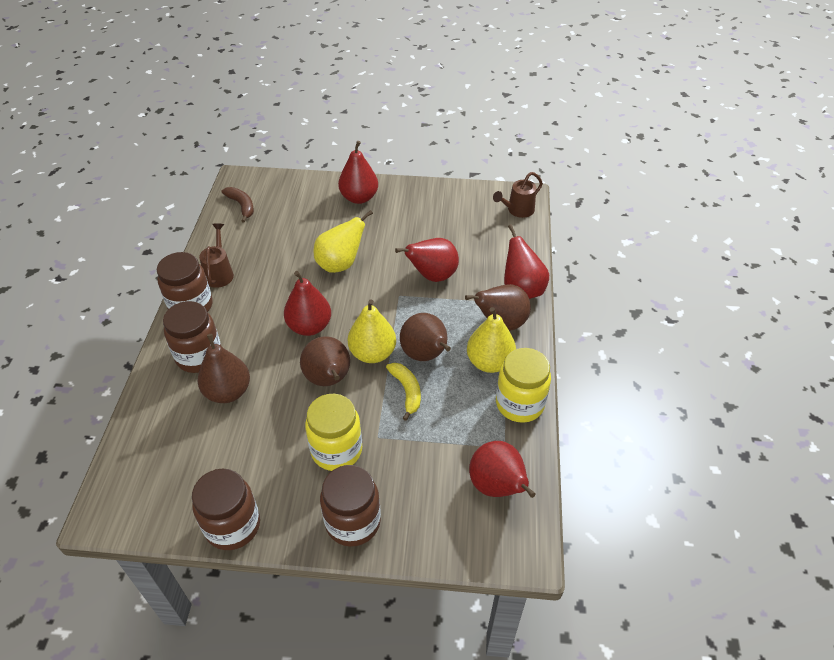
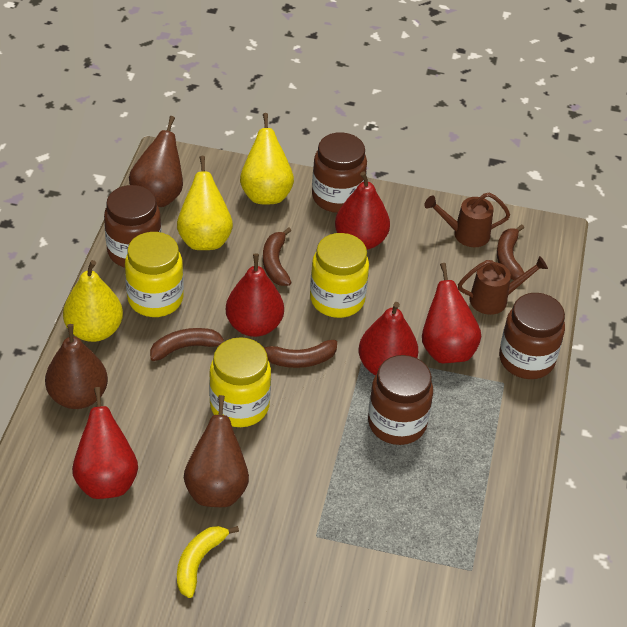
brown banana: [222,187,254,223] = 1 -> [150,328,225,361] [261,340,337,368] [263,227,292,286] [497,224,524,280] = 4
brown pear: [197,334,250,403] [300,336,350,386] [400,313,451,361] [465,284,531,331] = 4 -> [45,324,108,409] [129,116,183,207] [184,395,249,507] = 3
yellow jar: [305,394,362,471] [496,348,551,423] = 2 -> [125,232,184,317] [209,337,271,427] [310,233,369,318] = 3

